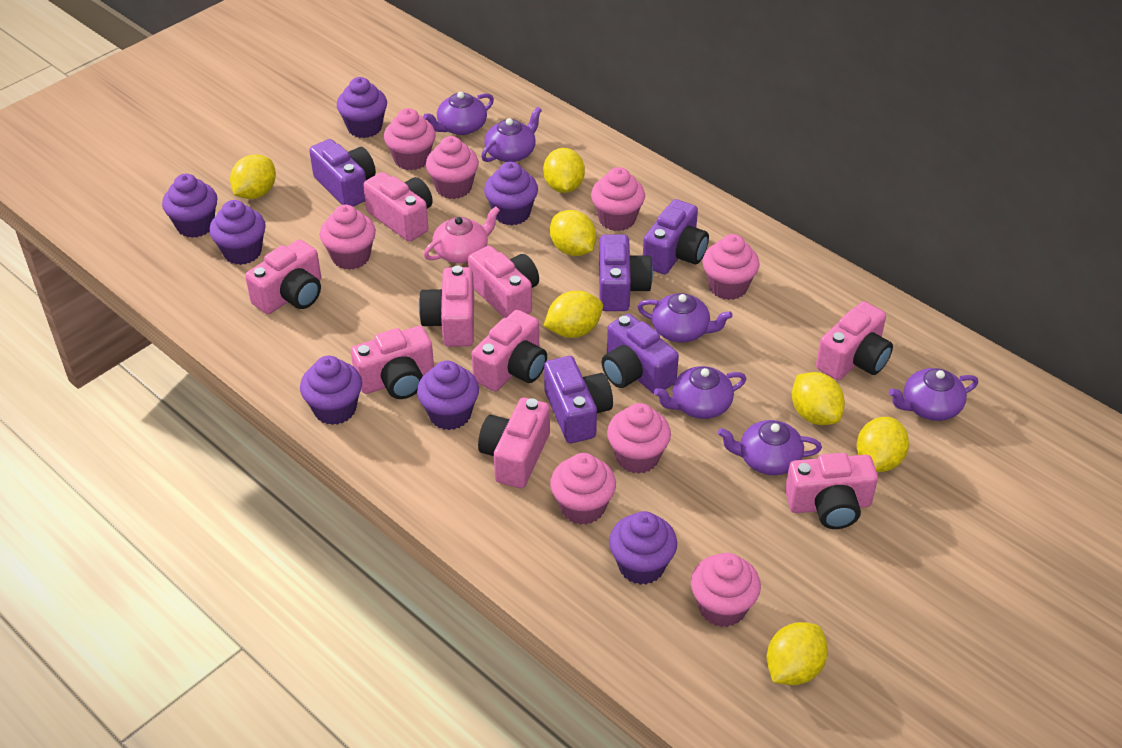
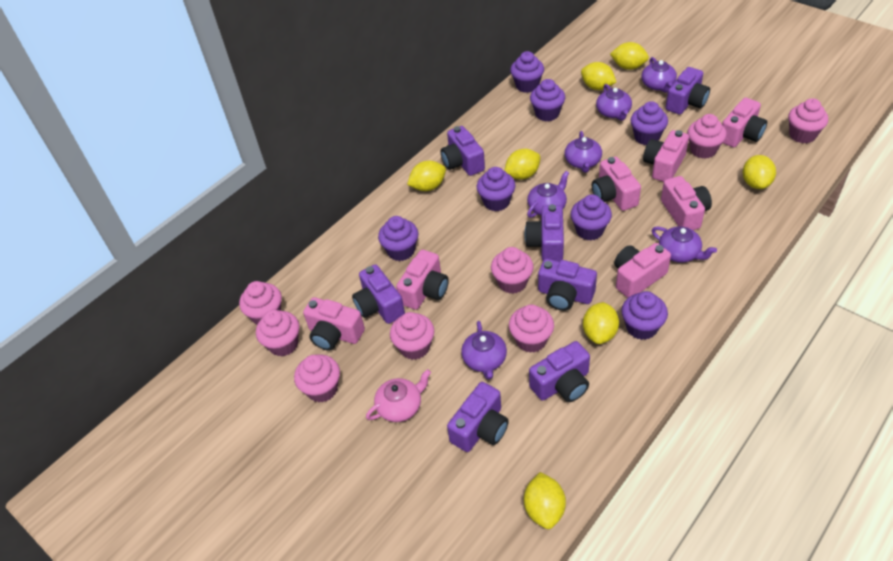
pink camera: [245,239,321,314] [351,326,434,399] [363,172,433,242] [419,266,474,347] [468,246,539,318] [472,310,547,391] [478,398,550,488] [785,453,878,529] [816,301,893,380] = 9 -> [303,297,365,351] [396,250,449,310] [592,157,641,211] [614,243,671,298] [643,130,689,182] [661,176,712,230] [722,98,767,147] = 7
purple camera: [309,139,376,206] [544,356,613,443] [599,234,653,311] [602,314,679,394] [643,199,709,274] = 5 -> [352,264,405,324] [440,126,485,176] [447,382,509,452] [525,204,564,262] [529,341,590,402] [538,259,597,311] [666,67,710,114] = 7

